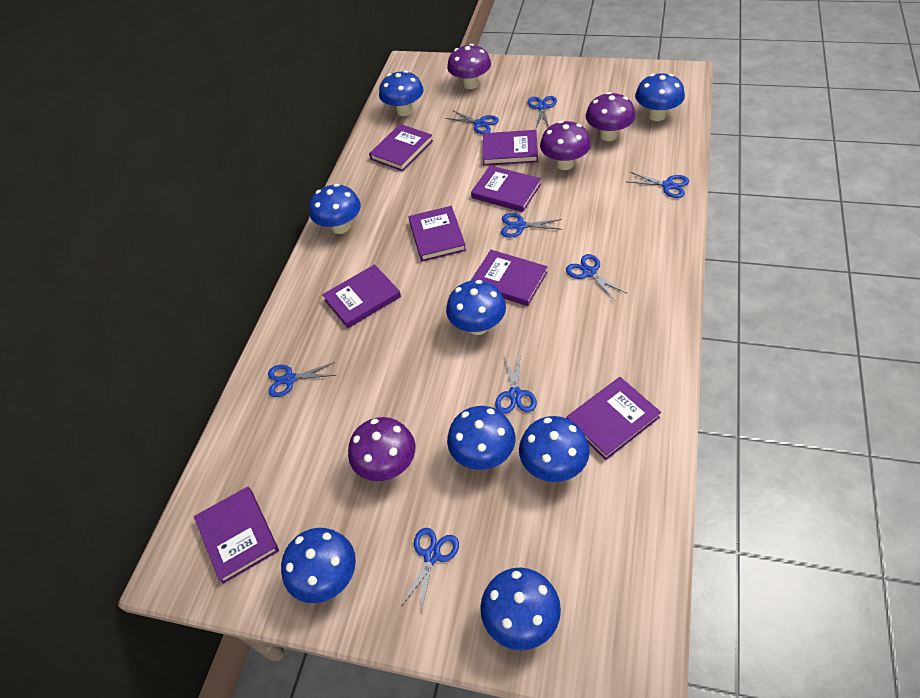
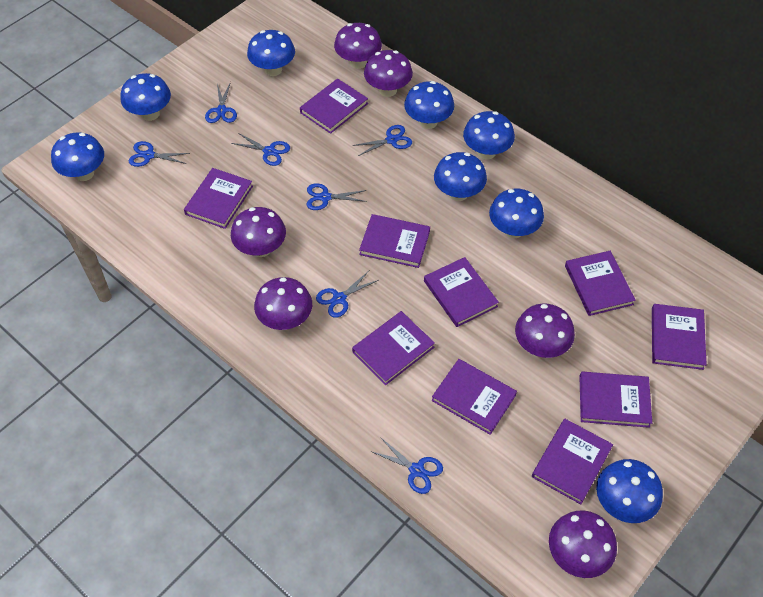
blue scissors: [268,362,337,397] [401,528,459,613] [446,110,499,134] [495,354,537,414] [501,213,562,238] [528,96,557,128] [566,254,626,301] [629,172,689,198] = 8 -> [129,141,190,167] [205,82,237,123] [231,133,290,166] [307,183,367,210] [316,271,379,318] [352,125,412,156] [370,437,443,494] = 7
purple book: [194,487,279,584] [322,264,401,328] [369,124,433,171] [408,206,466,262] [471,165,541,212] [471,250,548,306] [483,130,538,166] [566,377,661,460] = 8 -> [184,168,253,229] [300,78,368,134] [352,311,435,385] [359,214,430,268] [424,257,499,327] [432,359,517,435] [532,419,613,505] [565,251,636,316] [579,371,652,428] [652,304,707,370] = 10
purple mushroom: [348,417,415,481] [447,44,491,89] [540,121,591,170] [586,92,635,141] = 4 -> [231,207,286,257] [254,277,312,330] [334,23,382,69] [364,50,413,97] [515,304,575,358] [549,511,617,578] = 6

